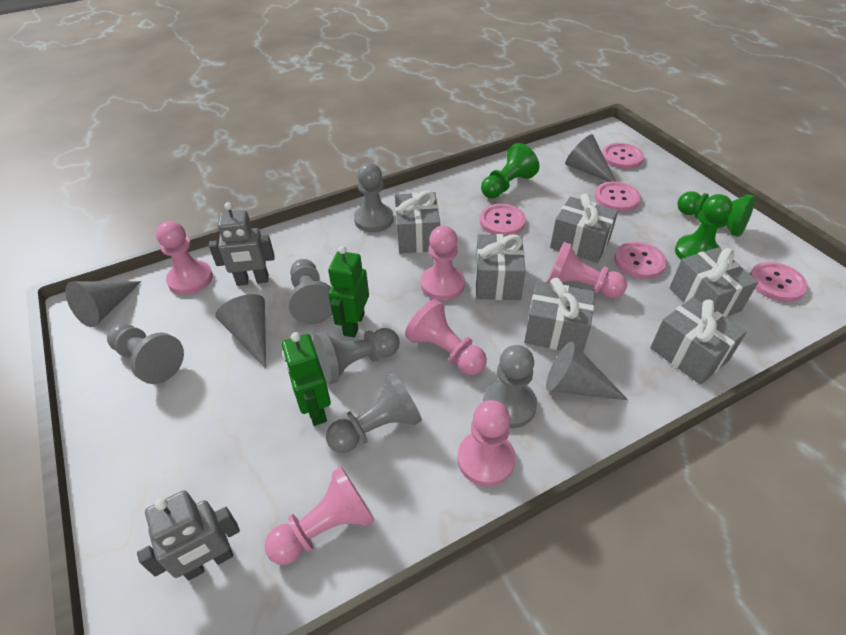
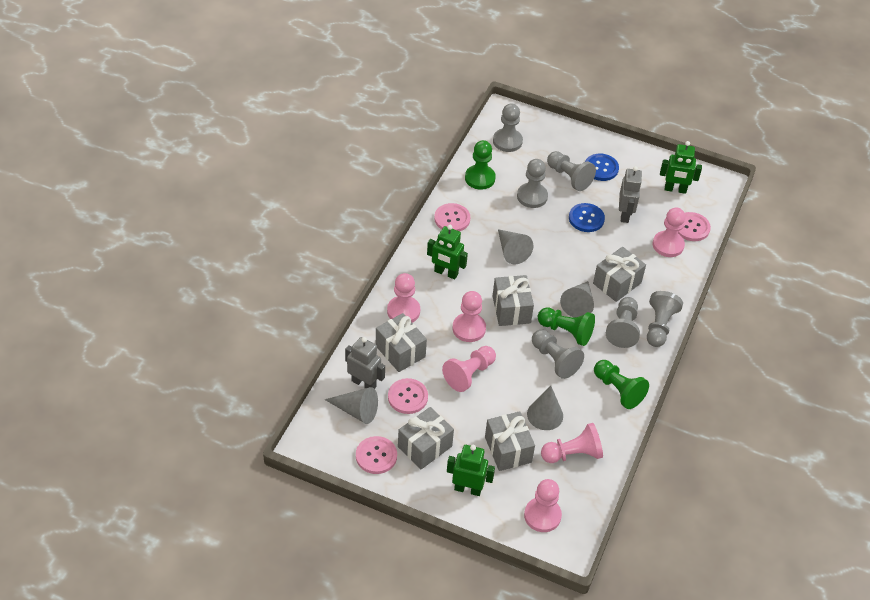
blue button: none = 0 -> [569,203,605,232] [585,154,619,181] = 2
green robot: [282,332,331,426] [328,246,369,337] = 2 -> [427,225,468,279] [447,445,495,496] [660,141,702,194] = 3
grey gift: [395,191,440,254] [475,234,526,300] [524,278,595,352] [550,193,618,263] [650,297,747,385] [669,247,758,318] = 6 -> [376,313,427,372] [398,407,454,469] [485,411,535,471] [493,275,534,326] [593,247,646,302] = 5
pink button: [480,204,526,235] [595,182,641,212] [602,143,644,169] [614,242,667,279] [750,262,808,302] = 5 -> [356,436,397,474] [388,378,428,414] [434,203,470,231] [678,212,711,241] = 4

